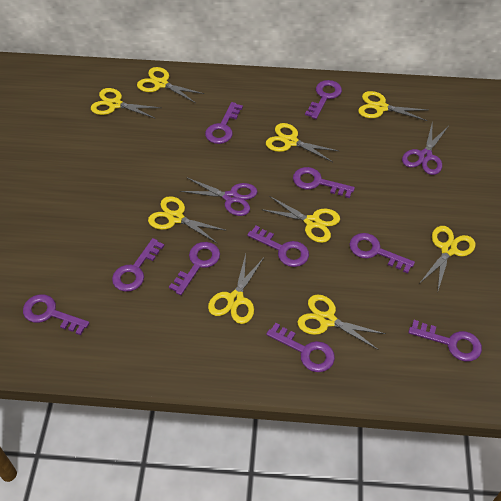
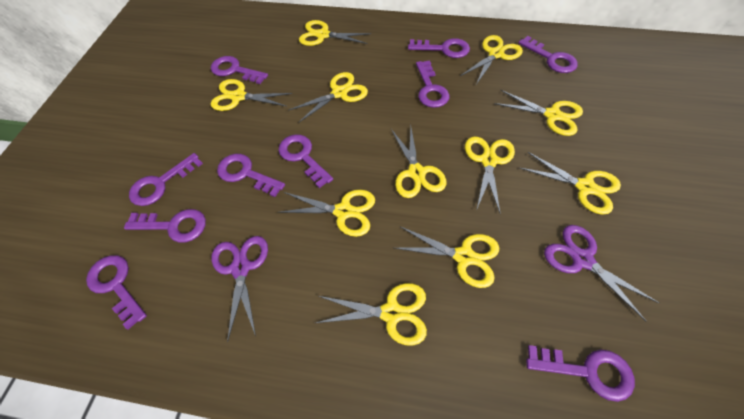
yellow scissors: [91,88,162,119] [137,67,204,103] [148,196,227,243] [208,254,264,324] [261,196,340,243] [266,123,339,162] [297,294,386,350] [358,91,427,121] [419,226,475,290] = 9 -> [211,79,292,111] [278,190,375,237] [288,72,368,123] [299,20,371,46] [316,283,427,346] [391,126,446,198] [394,226,499,288] [460,35,523,83] [465,136,515,213] [494,90,583,136] [520,152,621,215] = 11

